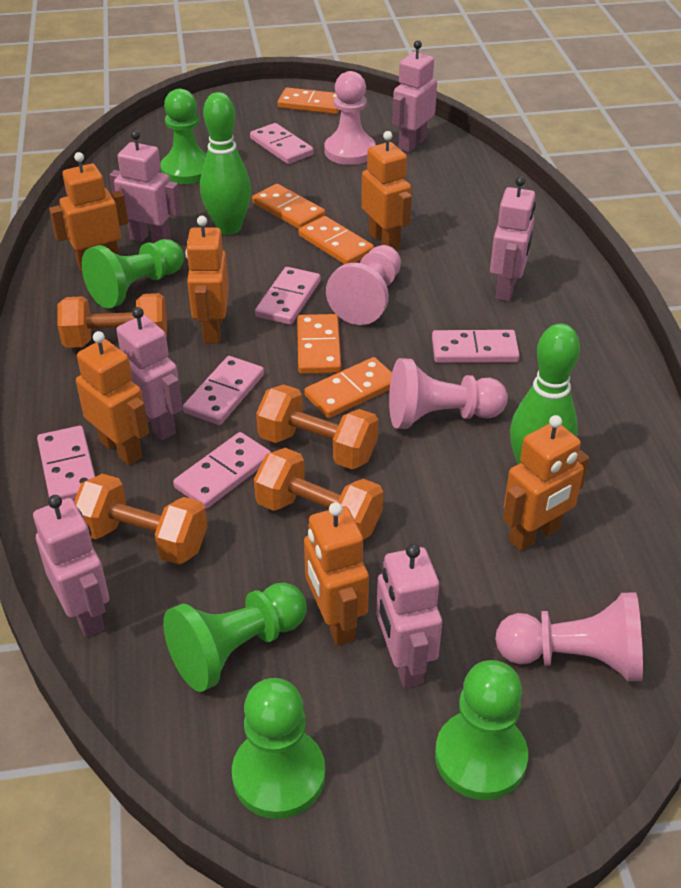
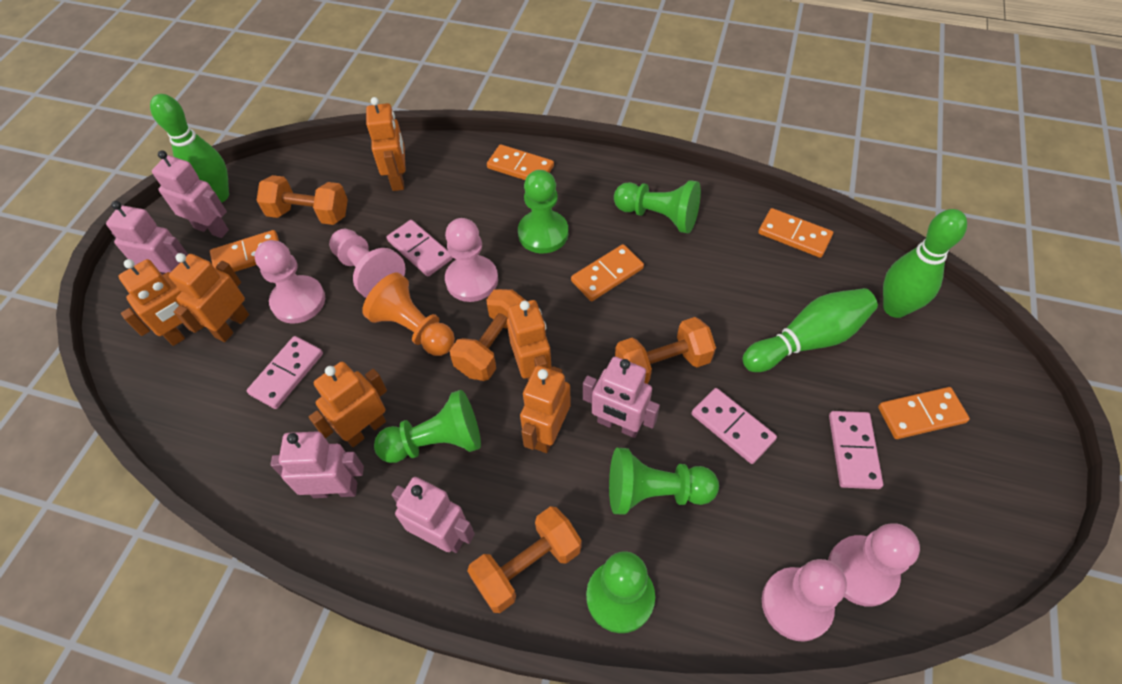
green bowling pin: [200,92,251,235] [510,324,580,464] = 2 -> [150,94,229,203] [742,288,878,372] [883,209,967,318] = 3
orange pawn: none = 0 -> [362,273,455,356] = 1
pink domino: [37,426,95,500] [173,432,271,509] [183,356,264,425] [250,123,314,164] [255,267,320,325] [432,330,520,363] = 6 -> [246,336,323,409] [387,220,453,277] [691,388,777,464] [829,411,883,489] = 4
pink pawn: [324,71,376,165] [326,245,401,325] [389,358,508,429] [495,592,643,681] = 4 -> [255,240,325,324] [329,229,405,298] [445,218,498,302] [762,559,847,642] [828,523,920,607] = 5
pink robot: [33,495,109,637] [109,130,181,244] [116,307,182,440] [376,544,442,688] [392,40,437,153] [490,176,536,301] = 6 -> [106,201,188,275] [152,150,229,238] [270,431,364,498] [392,477,475,553] [583,357,660,438] = 5

